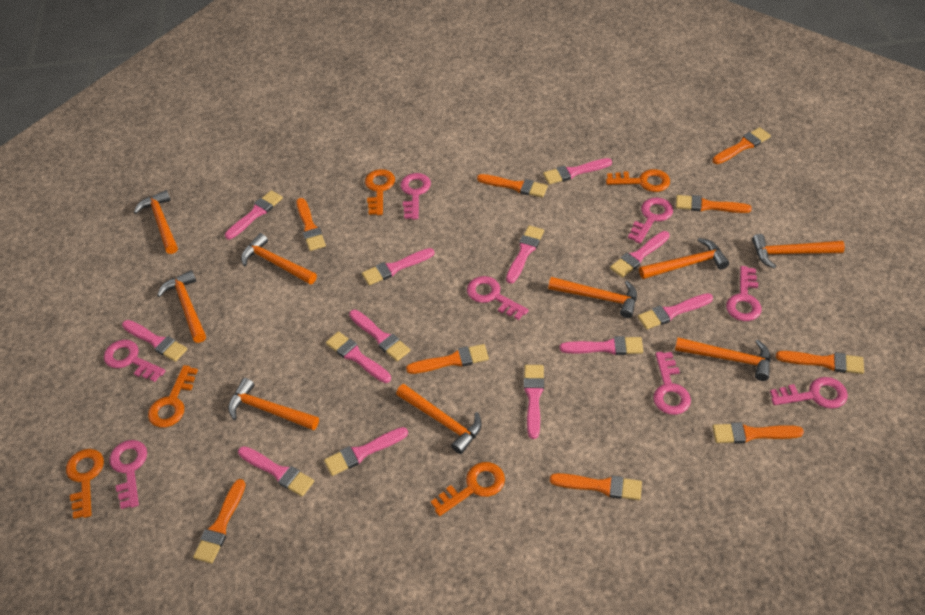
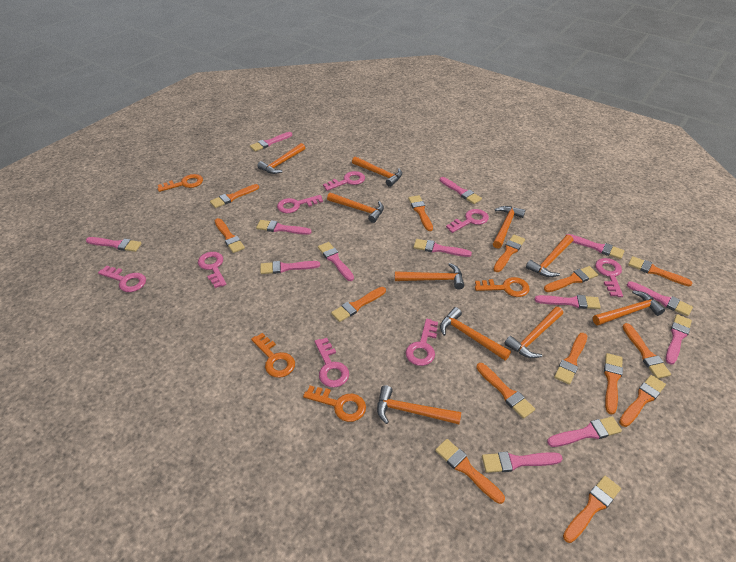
orange brush: [193,479,246,564] [296,198,326,251] [406,344,489,374] [477,174,548,198] [550,473,642,500] [676,195,752,213] [712,127,771,164] [712,422,804,444] [776,351,864,374] = 9 -> [210,184,259,208] [215,218,245,253] [331,287,386,322] [408,195,433,231] [435,439,505,504] [476,363,535,419] [493,235,525,272] [544,266,598,292] [554,333,587,385] [563,476,621,543] [604,353,623,415] [619,375,666,427] [623,323,671,379] [628,256,692,286] = 14
orange hammer: [134,190,178,254] [157,270,206,343] [228,378,319,430] [241,233,317,285] [396,384,482,454] [548,277,637,318] [639,238,729,279] [675,337,771,381] [752,234,845,269] = 9 -> [257,143,305,174] [327,193,384,223] [352,157,402,187] [377,385,461,424] [395,263,464,289] [440,307,511,360] [493,206,525,248] [504,307,563,358] [526,235,573,277] [593,290,665,325] = 10
orange key: [66,449,104,519] [148,365,198,428] [365,169,395,215] [431,462,505,516] [606,169,670,192] = 5 -> [158,174,203,192] [251,333,295,378] [303,385,366,422] [475,277,530,297] = 4

